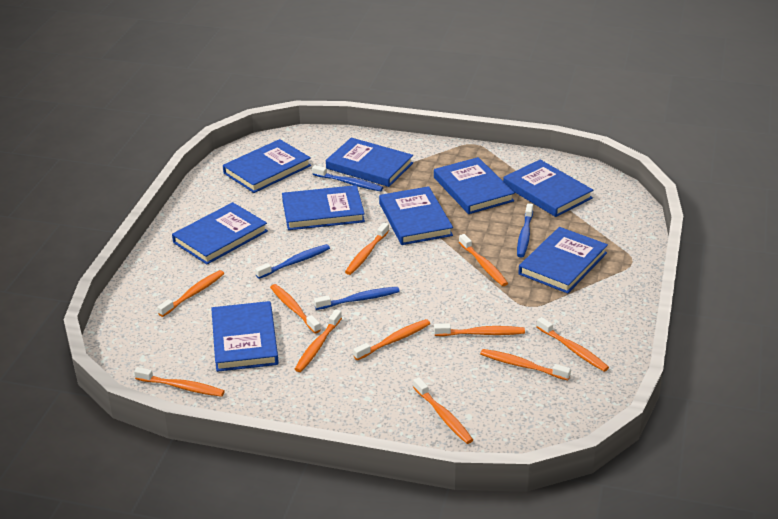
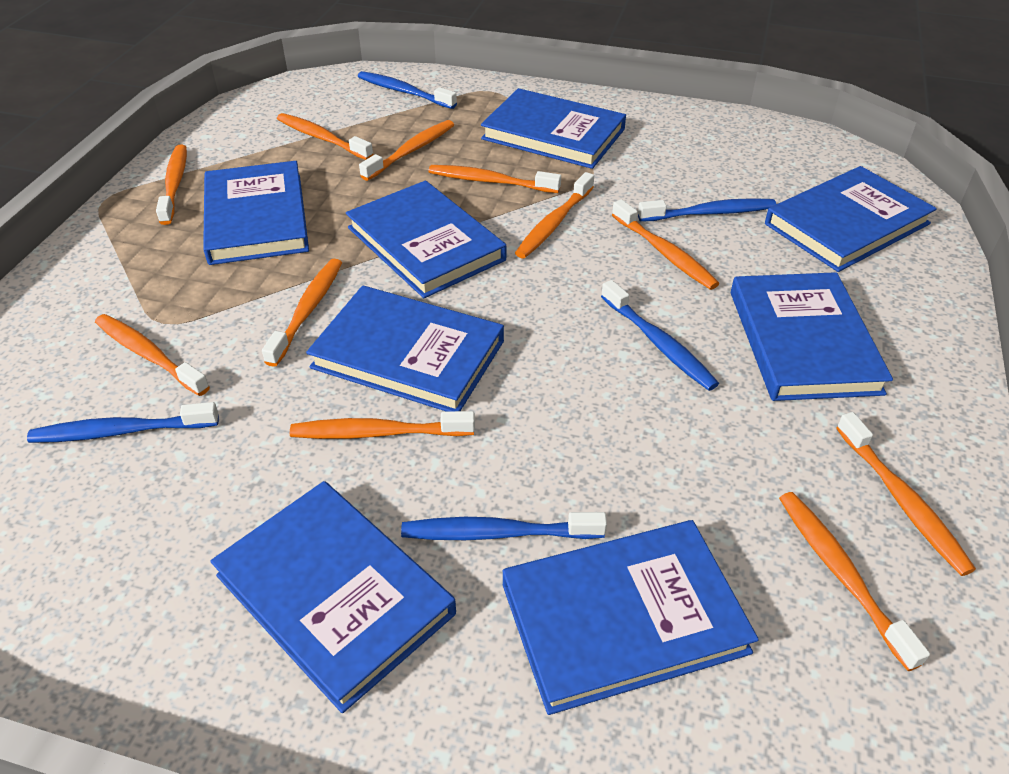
blue book: [172,202,268,265] [211,301,279,372] [223,139,311,193] [282,185,365,230] [326,138,413,187] [379,186,453,245] [434,157,515,214] [503,160,593,217] [518,227,608,294] = 9 -> [203,161,309,265] [210,481,456,713] [306,285,504,412] [346,181,506,298] [481,88,626,169] [503,520,759,715] [731,272,893,401] [765,166,937,272] = 8
blue toothbrush: [255,244,330,279] [312,165,383,191] [314,287,400,310] [517,203,533,257] = 4 -> [27,402,219,443] [358,71,457,109] [401,512,607,540] [601,280,719,391] [638,198,776,222] = 5

